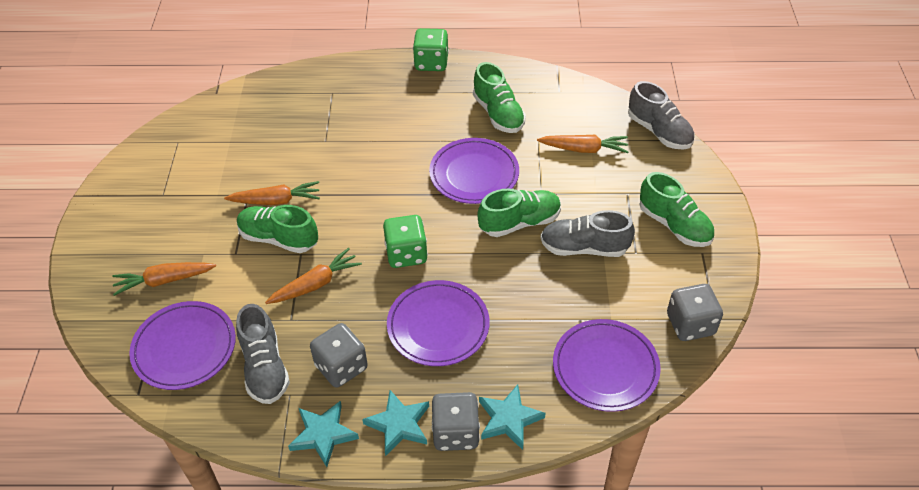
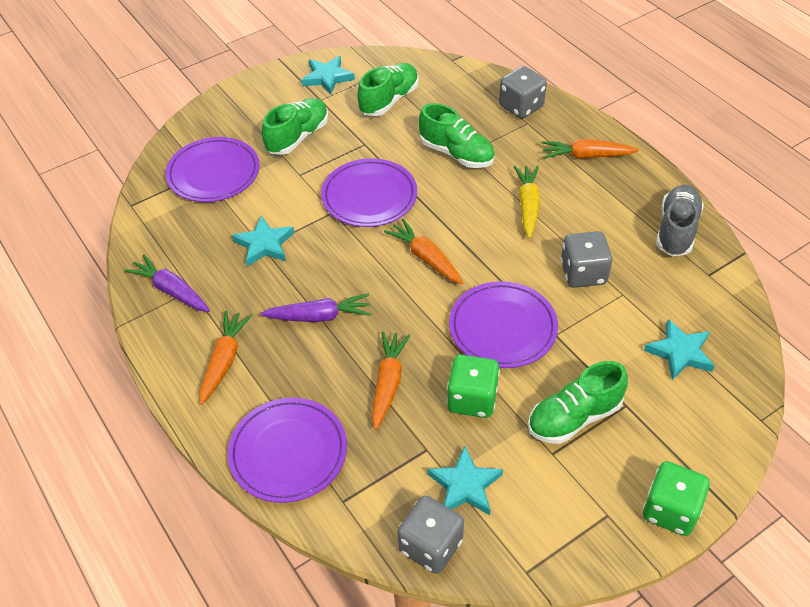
grey shoe: [236,304,290,404] [540,210,635,257] [628,81,695,150] = 3 -> [656,185,704,256] = 1
purple carrot: none = 0 -> [124,254,210,312] [260,293,371,322] = 2
turquoise star: [288,401,359,467] [362,390,429,456] [479,384,546,450] = 3 -> [232,216,294,267] [302,56,355,95] [427,446,503,515] [644,319,715,380] = 4
yellow carrot: none = 0 -> [514,166,540,238] = 1

